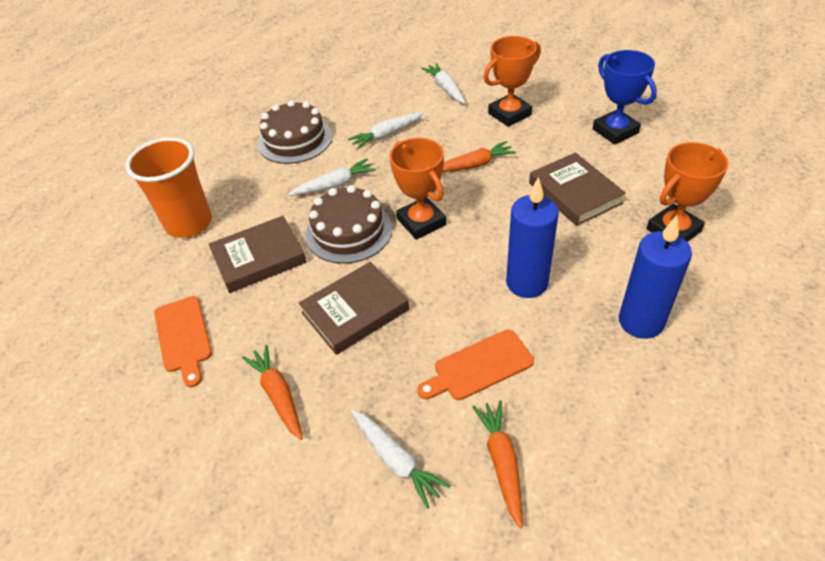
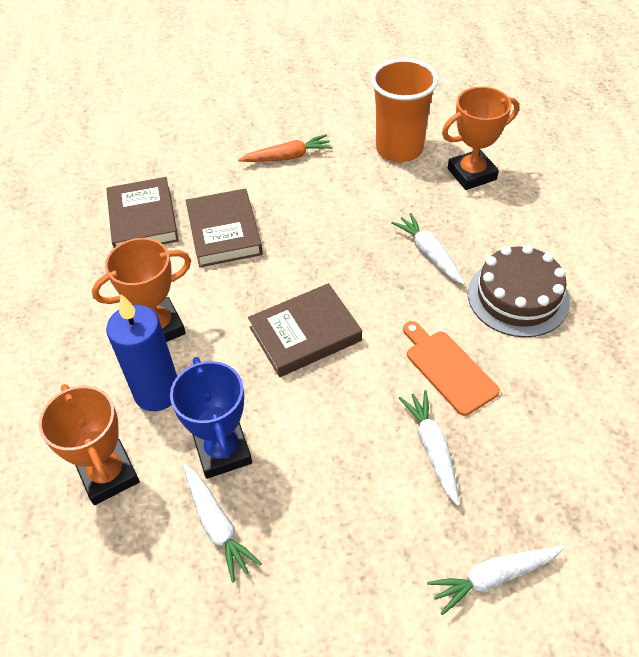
blue candle: [506,177,559,298] [619,216,692,339] = 2 -> [106,294,177,411] = 1
brown cake: [258,100,332,164] [305,185,392,264] = 2 -> [468,245,570,337] = 1
orange carrot: [242,344,303,440] [443,141,516,172] [472,400,523,528] = 3 -> [238,134,333,162] = 1
orange cutting board: [154,296,212,387] [417,329,534,400] = 2 -> [403,321,500,416] = 1

